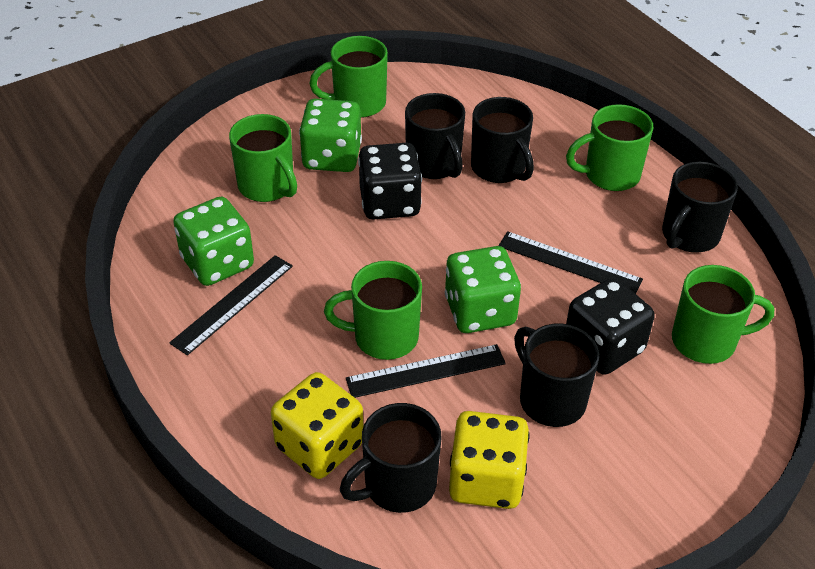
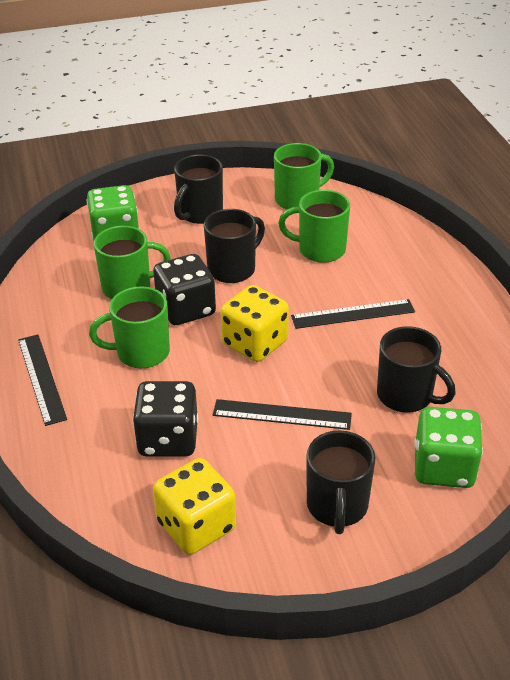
black mug: [340,403,441,513] [405,93,465,179] [471,97,534,183] [514,323,599,427] [662,162,738,253] = 5 -> [174,155,223,224] [204,209,265,283] [307,430,376,534] [377,326,456,413] = 4
green dice: [173,197,254,286] [299,99,362,172] [445,246,521,333] = 3 -> [87,185,139,241] [414,407,483,488] = 2
green mug: [229,114,297,202] [309,36,388,118] [324,261,422,360] [566,104,653,191] [672,265,774,364] = 5 -> [89,286,170,368] [94,226,171,299] [274,143,334,210] [278,190,350,263] = 4

